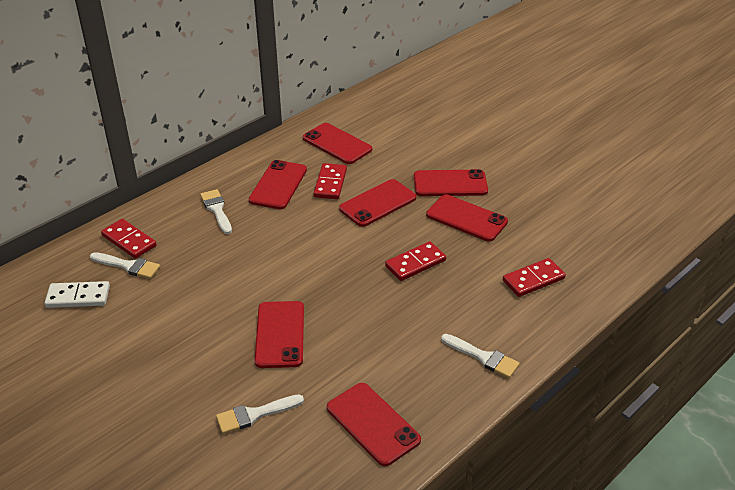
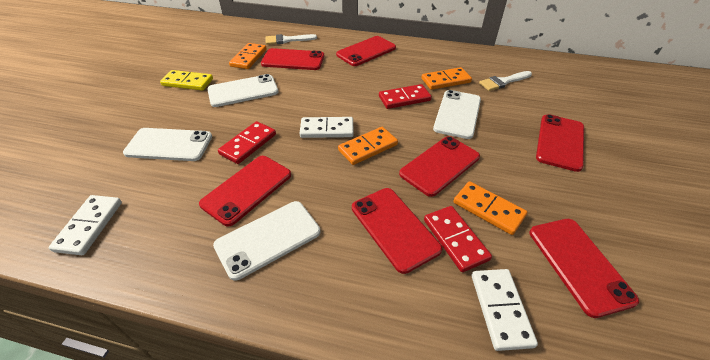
orange domino: none = 0 -> [229,43,266,69] [338,127,398,165] [421,67,472,90] [453,181,527,235] = 4
red domino: [101,219,157,259] [314,163,347,199] [385,241,446,281] [503,258,566,297] = 4 -> [218,121,276,164] [379,84,432,109] [424,206,492,272] = 3
white brush: [90,252,160,279] [200,189,232,234] [216,394,304,434] [441,334,520,378] = 4 -> [266,34,317,45] [479,71,532,91] = 2
white domino: [45,281,110,308] = 1 -> [49,195,122,255] [299,117,354,138] [472,269,538,351] = 3
white phone: none = 0 -> [123,128,212,161] [207,74,278,107] [213,201,320,281] [433,90,481,139] = 4
yellow domino: none = 0 -> [160,70,213,91] = 1

